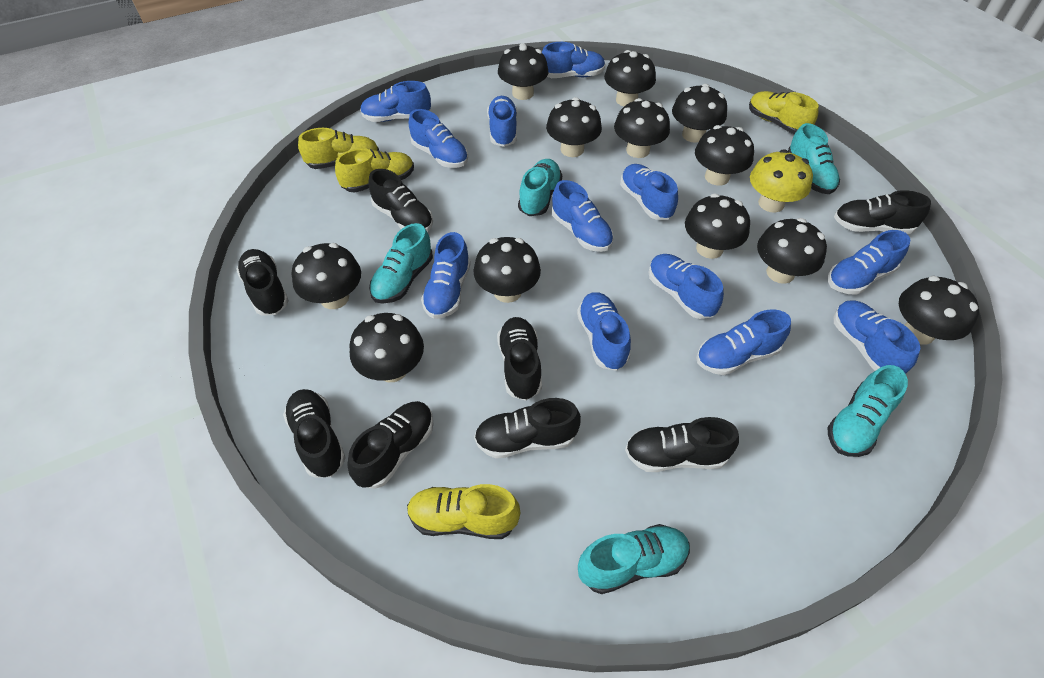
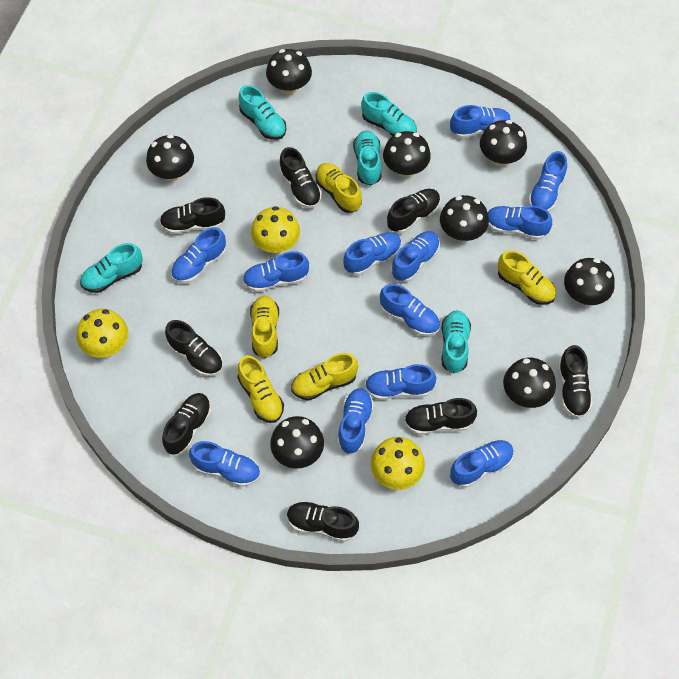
black mushroom: [292,243,361,309] [349,313,424,382] [473,237,541,303] [498,43,548,100] [546,97,602,157] [604,50,656,106] [614,98,670,158] [672,84,727,143] [685,194,750,259] [695,125,754,186] [757,218,827,284] [899,276,979,344] = 12 -> [146,134,194,181] [266,49,312,95] [270,416,324,468] [383,131,431,177] [440,195,489,242] [480,120,527,166] [503,358,556,408] [564,258,615,305] = 8
yellow mushroom: [750,149,813,213] = 1 -> [77,309,128,358] [251,206,300,253] [371,437,425,490] = 3
yellow shoe: [298,128,379,169] [335,148,414,193] [407,484,520,539] [749,91,819,134] = 4 -> [238,355,284,423] [250,296,279,358] [291,353,358,401] [316,163,362,213] [498,250,556,305] = 5

